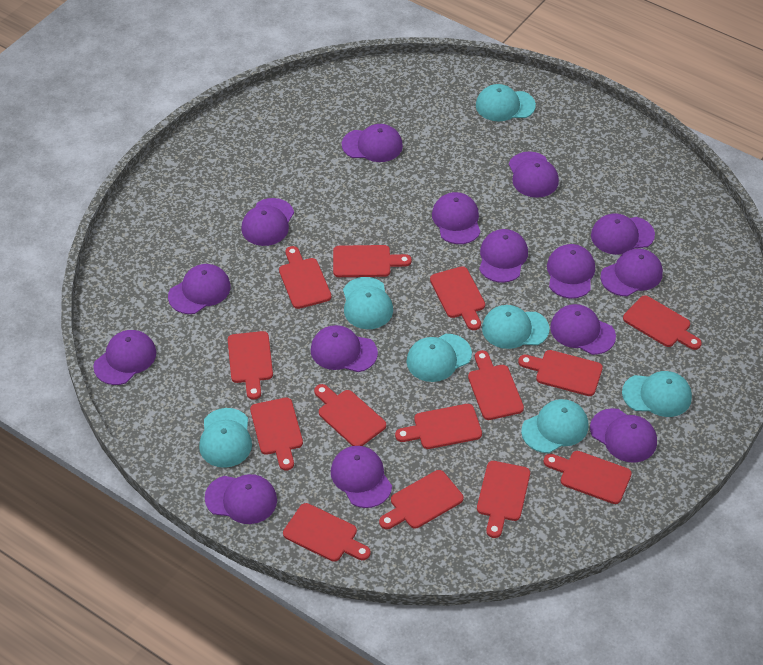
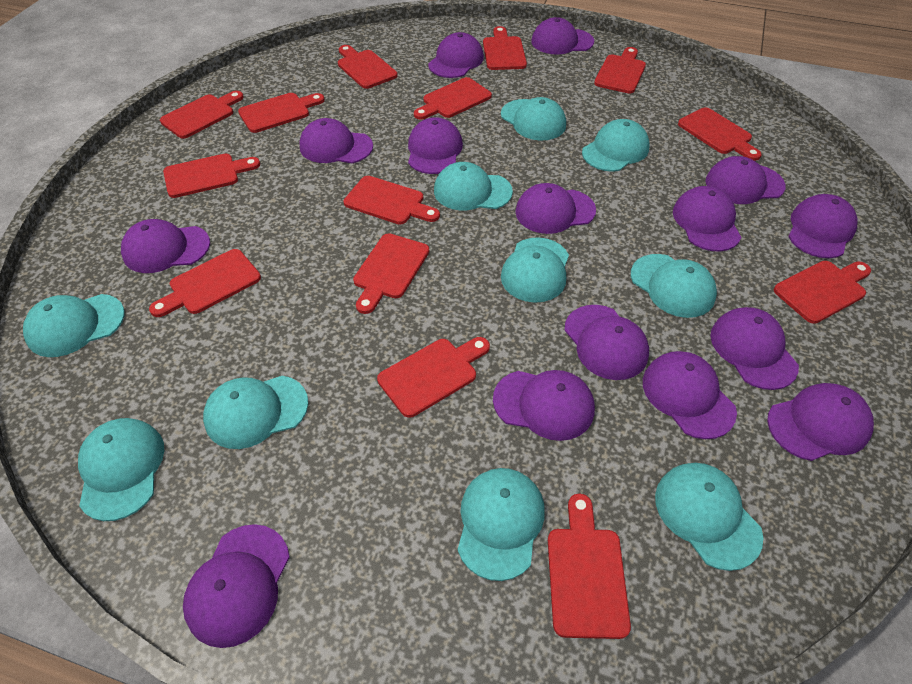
turquoise cap: [199,408,252,468] [343,277,393,329] [407,334,472,382] [476,84,536,121] [482,305,549,349] [521,399,589,453] [622,371,692,417] = 7 -> [23,294,125,357] [78,418,164,521] [203,376,308,449] [434,162,513,210] [458,468,545,581] [501,97,566,140] [501,237,569,303] [582,119,650,172] [631,254,717,318] [655,463,763,571] = 10

